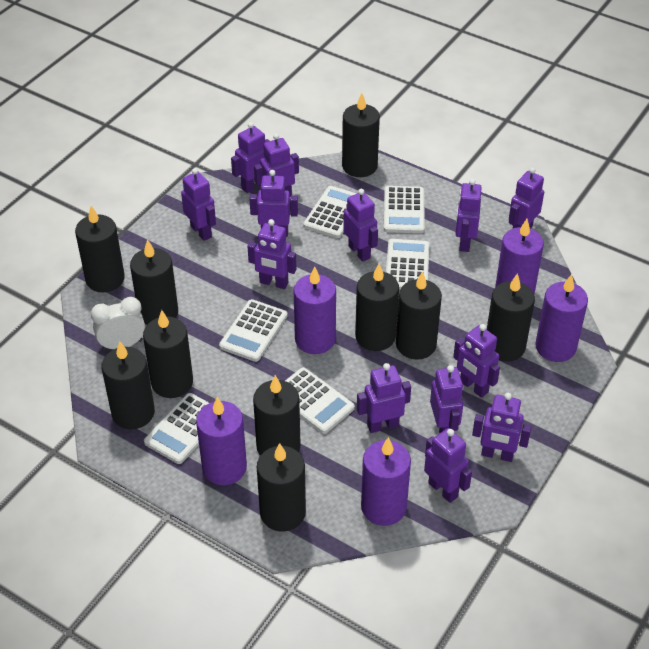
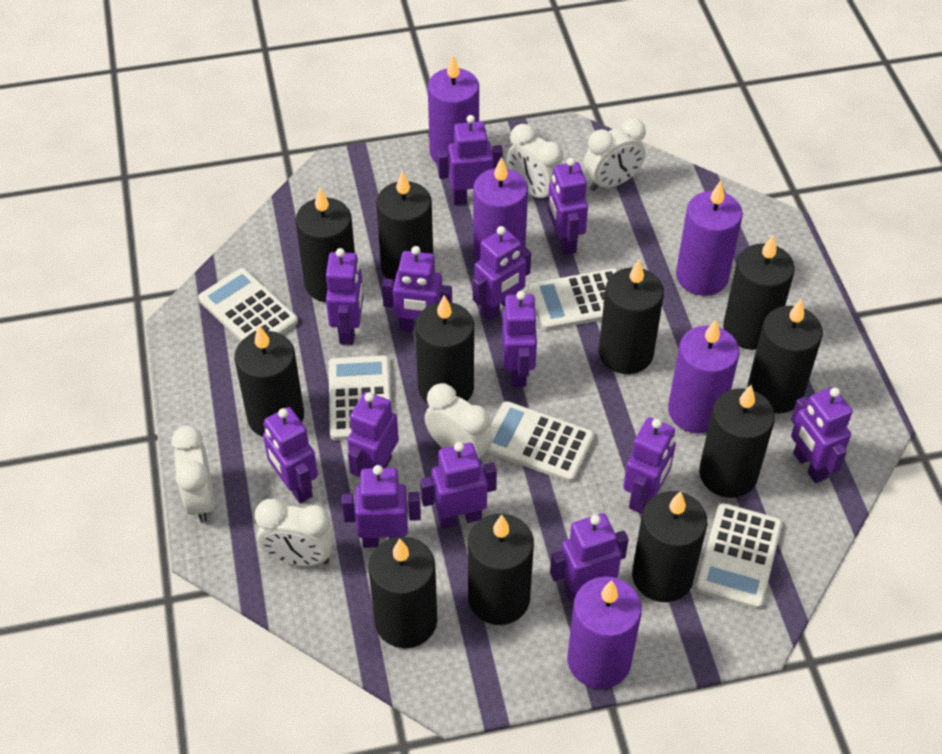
black candle: [75,206,125,293] [102,341,155,430] [130,239,178,325] [143,310,193,398] [253,375,300,456] [257,443,306,532] [342,93,380,177] [355,264,399,351] [396,271,442,360] [487,273,535,362] = 10 -> [234,325,304,437] [296,188,355,302] [368,536,437,648] [376,171,433,282] [415,295,474,404] [468,514,534,625] [599,260,664,374] [632,491,708,602] [699,385,775,498] [723,235,795,350] [748,299,823,413] = 11
white calculator: [144,393,209,464] [219,299,288,362] [285,367,355,434] [303,186,357,238] [384,186,425,233] [386,239,430,290] = 6 -> [198,268,298,341] [329,355,391,440] [486,401,594,482] [529,268,618,330] [696,503,782,609] = 5
white clock: [91,297,145,350] = 1 -> [171,426,214,523] [255,499,335,566] [424,383,493,464] [507,124,563,201] [584,118,646,191] = 5

